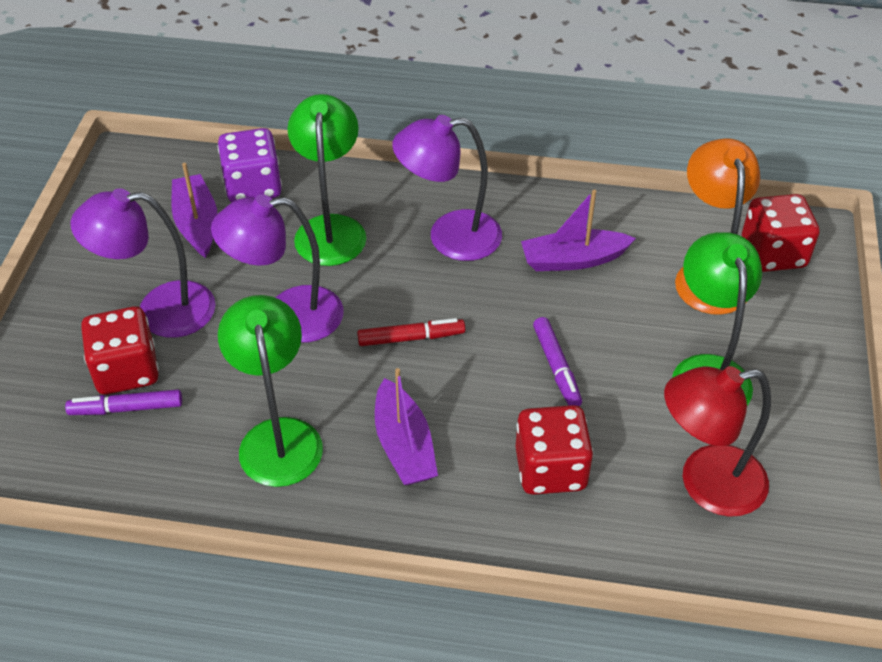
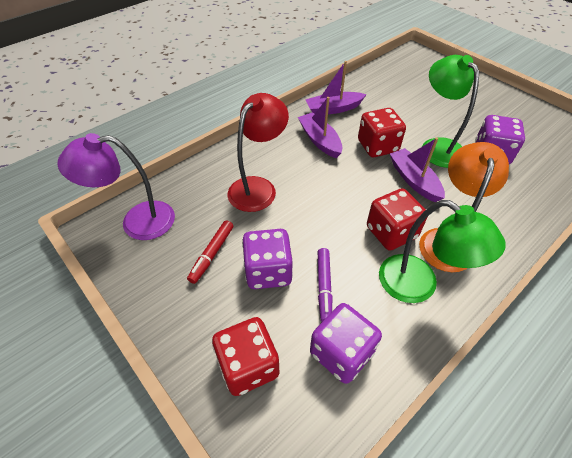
green lamp: [218,295,323,487] [287,94,366,266] [672,232,762,406] = 3 -> [379,200,506,303] [422,55,479,168] = 2
purple dice: [218,128,282,203] = 1 -> [242,229,293,289] [310,303,382,384] [475,115,525,164] = 3
purple lamp: [71,188,216,338] [211,194,344,343] [392,115,502,261] = 3 -> [57,133,175,240] = 1
purple marker: [65,389,182,415] [533,317,582,406] = 2 -> [318,248,333,322] = 1

